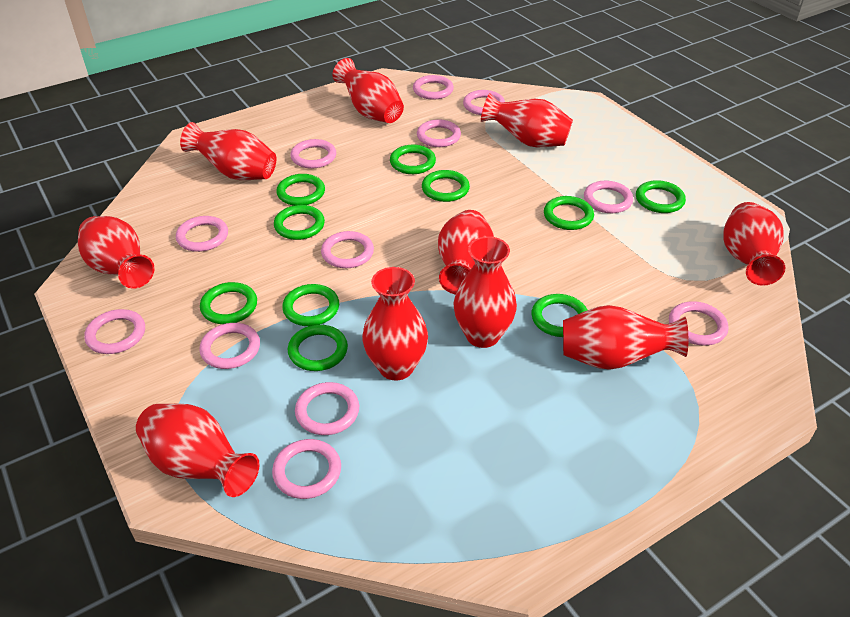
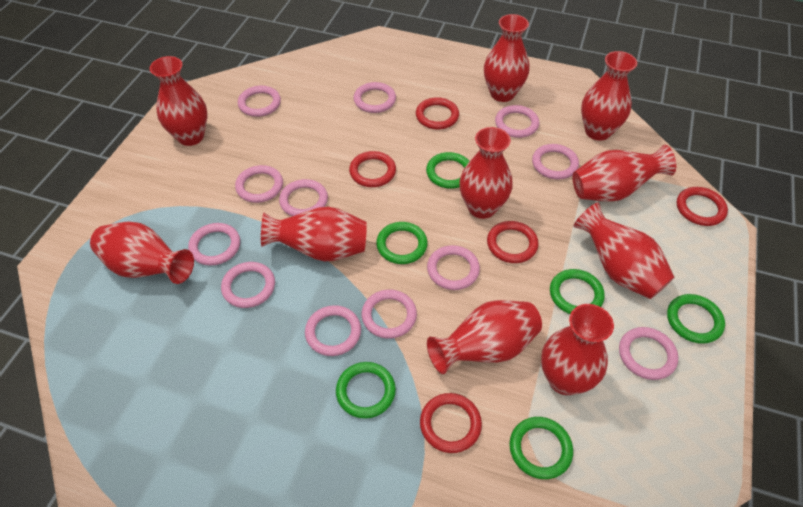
green ring: [200,282,257,324] [274,205,325,240] [276,174,325,206] [282,284,339,326] [288,325,348,371] [390,145,436,174] [422,170,470,202] [531,294,587,337] [544,196,594,230] [636,180,686,213] = 10 -> [336,362,396,419] [376,222,428,264] [426,152,469,189] [509,417,573,479] [550,269,605,314] [667,294,725,344] = 6
red ring: none = 0 -> [349,151,396,187] [416,97,459,130] [420,393,482,453] [487,221,538,263] [677,187,728,226] = 5

